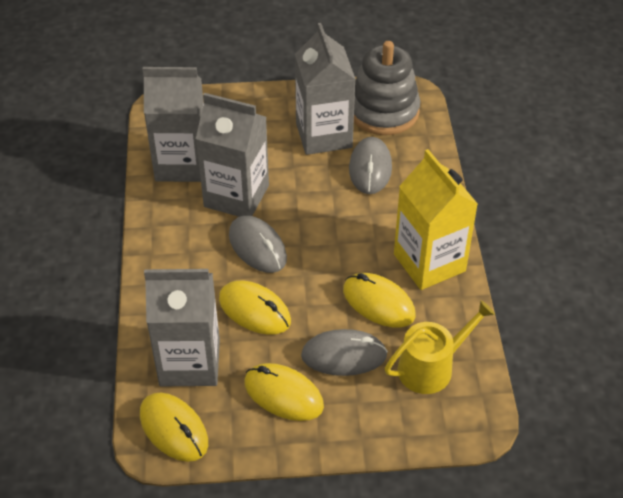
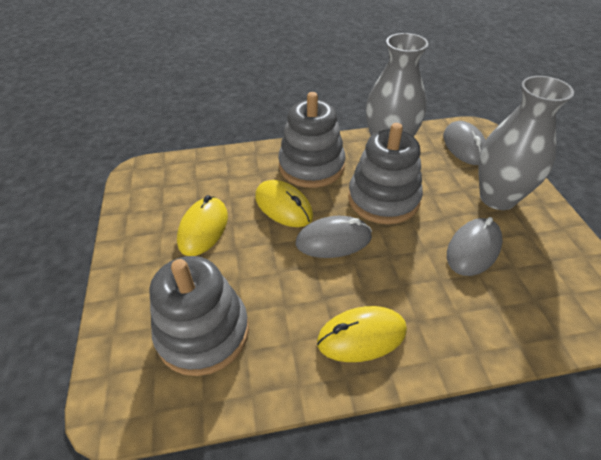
grey carton: [143,67,204,182] [144,269,220,386] [196,93,269,217] [295,23,356,155] = 4 -> none = 0
grey stacking toy: [354,41,420,135] = 1 -> [150,256,249,376] [278,92,345,188] [348,123,423,224] = 3
grey vase: none = 0 -> [366,33,428,137] [478,76,574,210] = 2
yellow carton: [394,149,478,290] = 1 -> none = 0
yellow mouse: [140,393,208,462] [219,280,291,335] [244,363,324,421] [343,273,416,328] = 4 -> [177,195,228,256] [255,180,313,227] [317,306,407,362] = 3
yellow watering can: [385,300,495,394] = 1 -> none = 0

